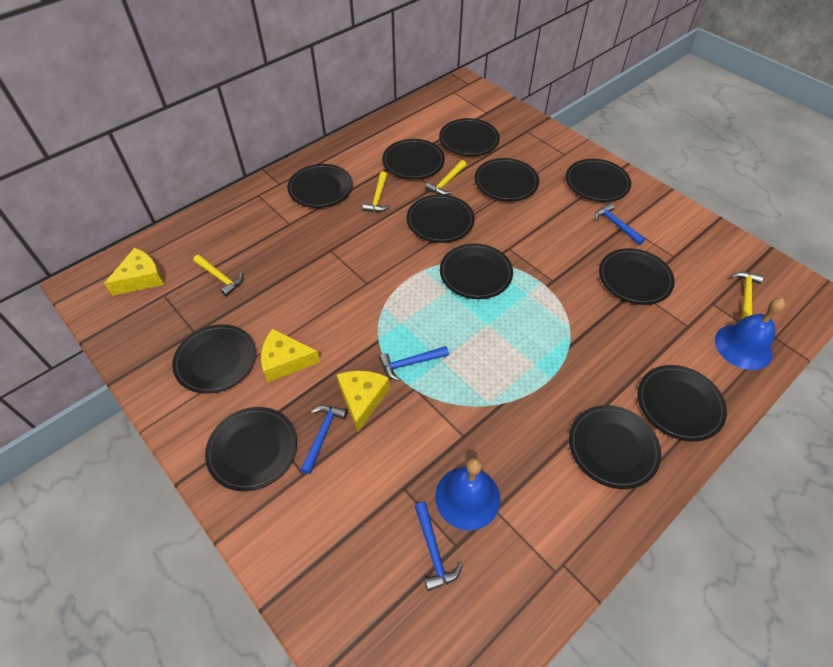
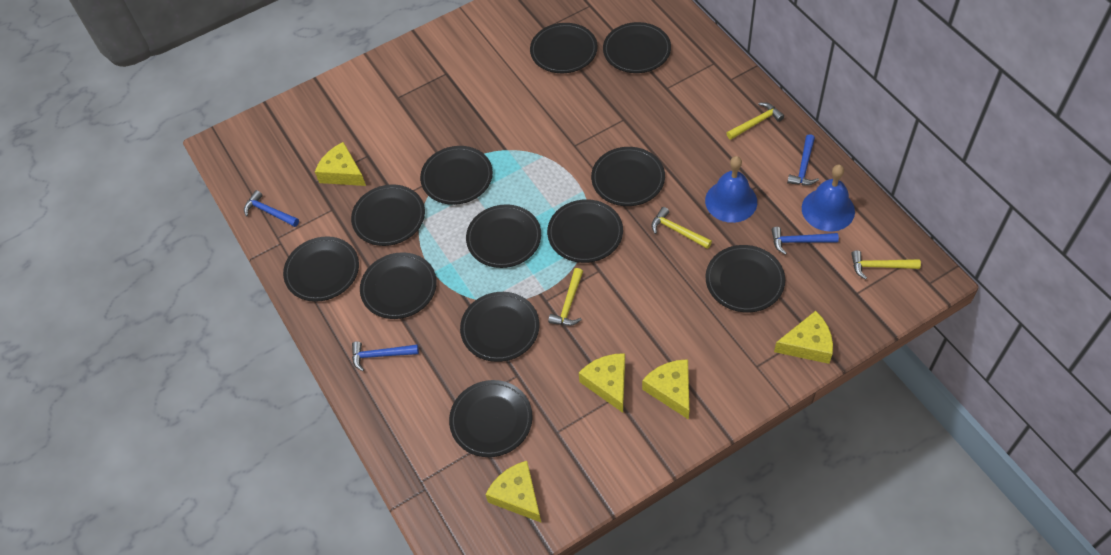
yellow cheese: [104,248,164,296] [261,329,320,382] [337,371,390,432] = 3 -> [315,142,366,186] [485,461,541,522] [579,353,625,413] [642,359,689,420] [774,311,833,364] = 5

